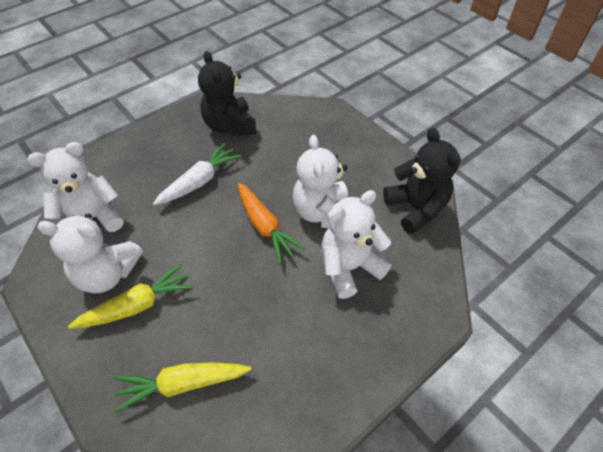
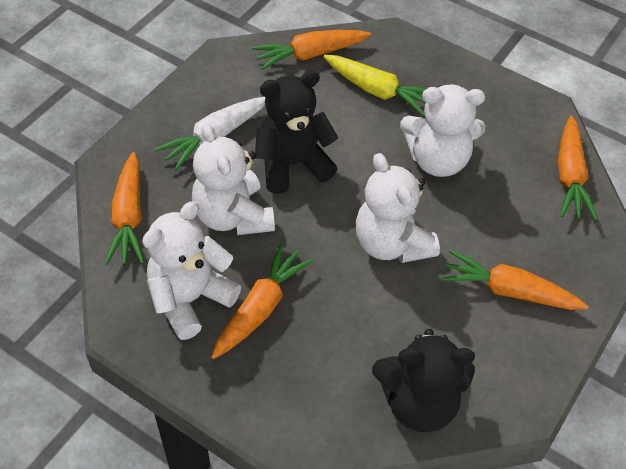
orange carrot: [238,183,305,264] = 1 -> [105,152,144,265] [211,243,313,359] [252,30,371,70] [441,250,589,310] [558,116,598,220] = 5
yellow carrot: [68,263,194,329] [114,362,251,413] = 2 -> [323,55,426,116] = 1

